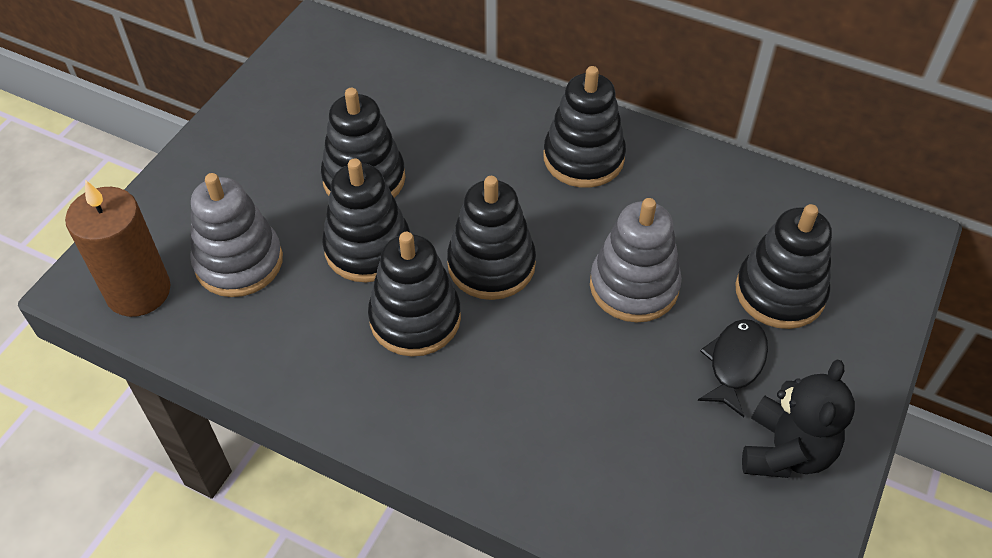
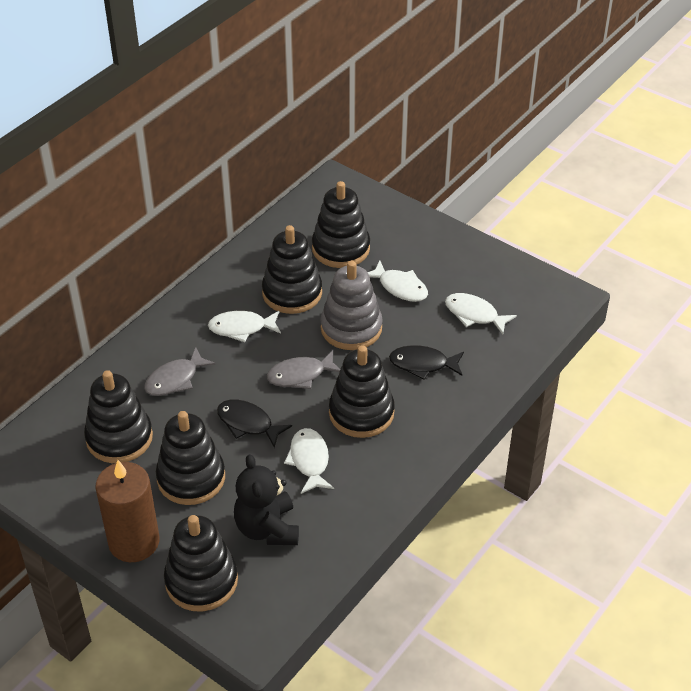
black fish: [698,319,768,417] = 1 -> [217,400,292,448] [389,345,464,380] = 2
grey fish: none = 0 -> [144,347,216,396] [267,350,340,389] = 2
grey stacking toy: [190,173,283,297] [590,198,682,323] = 2 -> [320,261,383,350] = 1
white fish: none = 0 -> [208,311,281,342] [284,428,334,494] [368,260,428,302] [445,293,517,334] = 4

